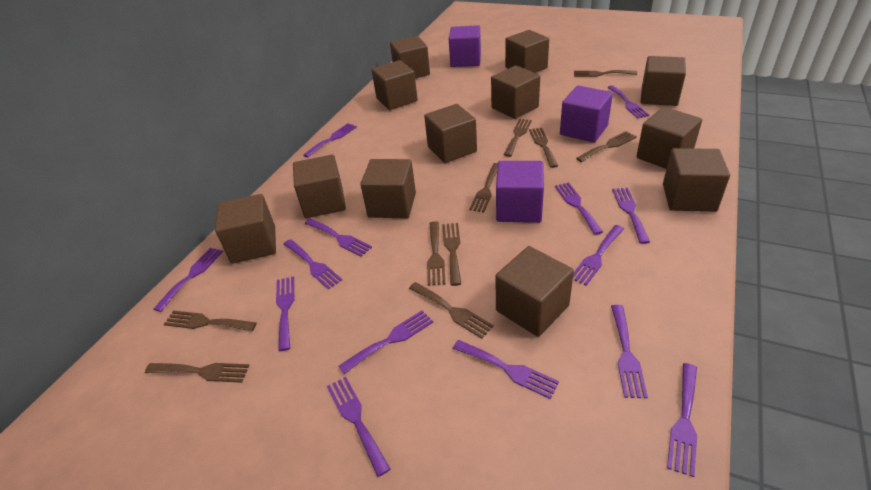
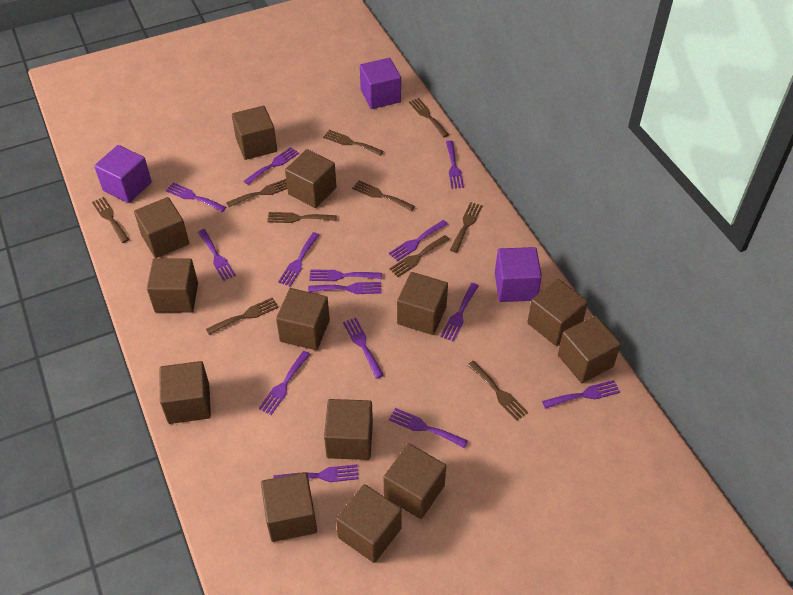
brown cube: [215,194,276,264] [293,155,346,218] [360,159,416,219] [372,60,418,110] [390,36,430,78] [424,104,477,163] [491,65,540,119] [495,246,574,337] [505,30,549,73] [636,107,702,169] [641,56,686,106] [663,148,730,212] = 12 -> [134,197,189,258] [147,258,198,312] [159,361,211,424] [232,106,277,160] [261,472,317,542] [276,288,330,350] [285,149,336,208] [324,399,373,460] [336,484,402,563] [384,443,446,519] [397,272,448,335] [527,279,588,346] [558,316,621,383] = 13

